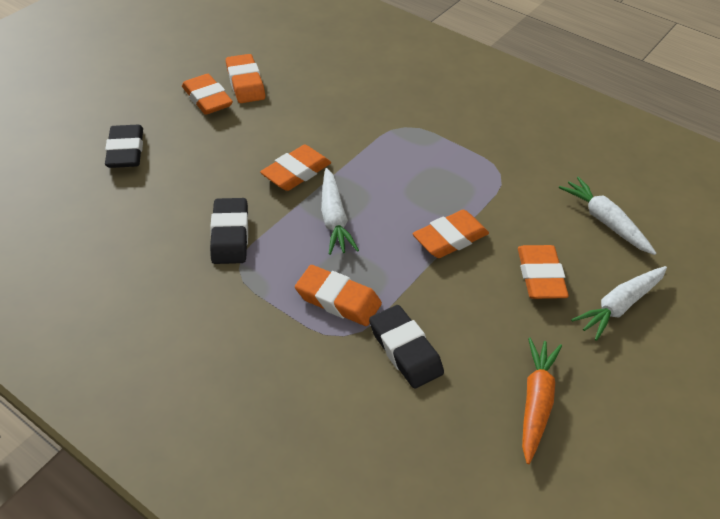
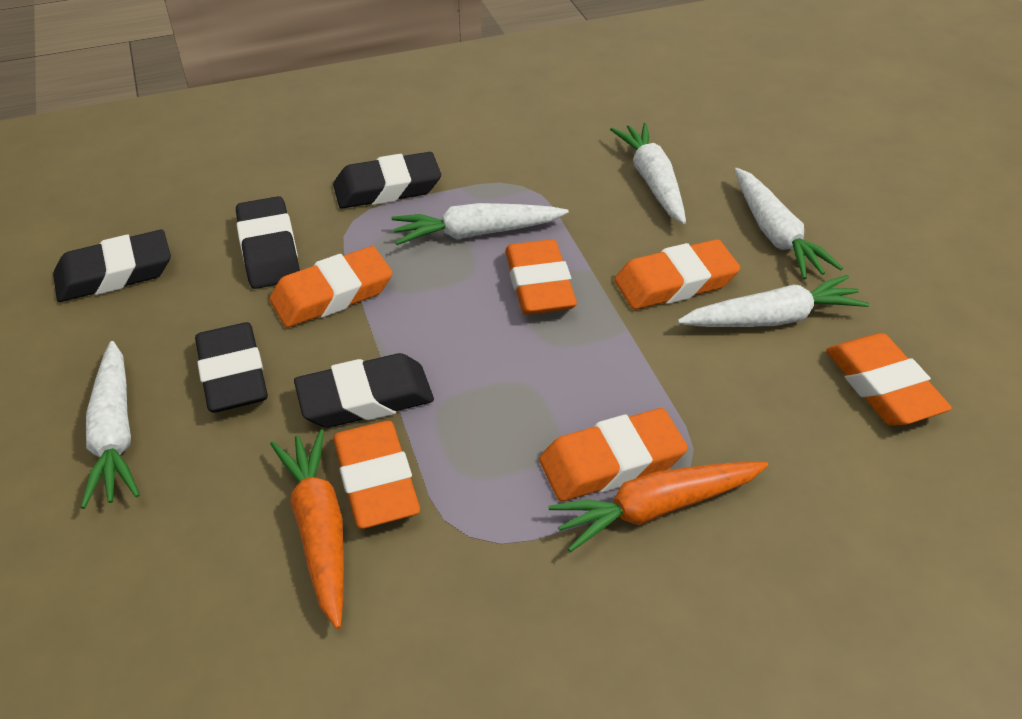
black eraser: [105,125,143,168] [210,198,248,264] [369,305,444,389] = 3 -> [53,230,171,302] [195,322,268,413] [236,196,300,289] [294,353,434,428] [333,152,441,209] = 5
orange carrot: [522,337,562,464] = 1 -> [270,429,344,629] [548,462,768,552] = 2
white carrot: [321,168,359,255] [559,177,656,255] [571,266,667,341] = 3 -> [81,341,140,509] [391,203,569,245] [610,123,686,224] [678,275,869,327] [734,168,843,279] = 5

